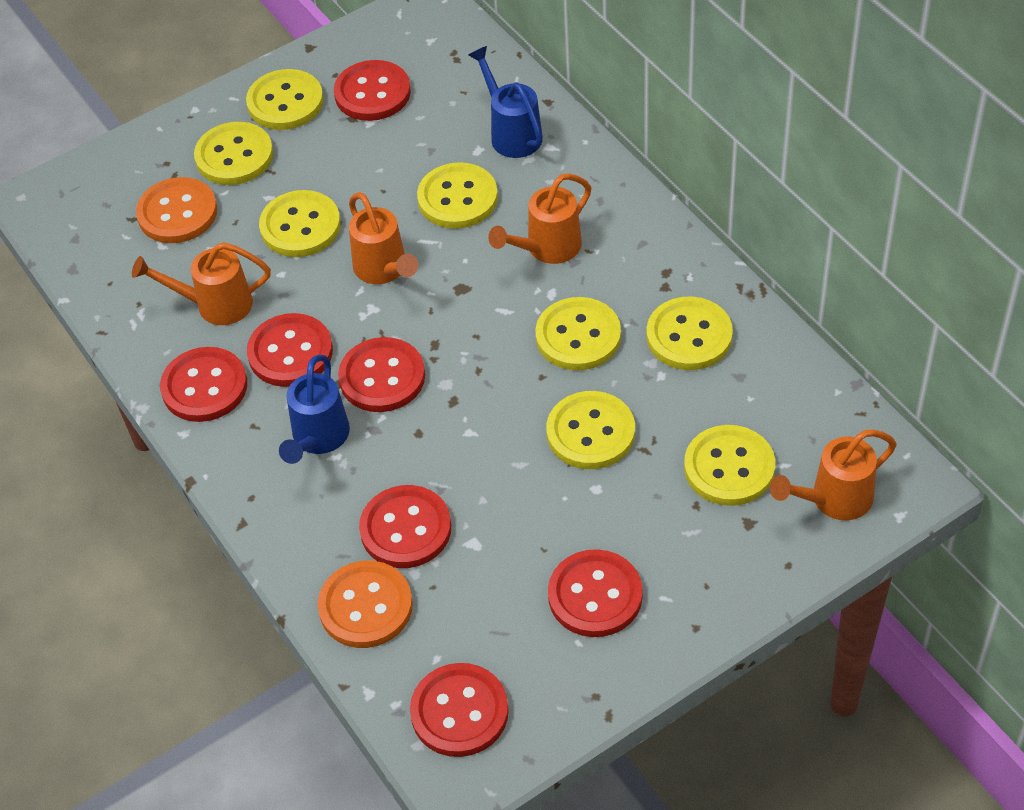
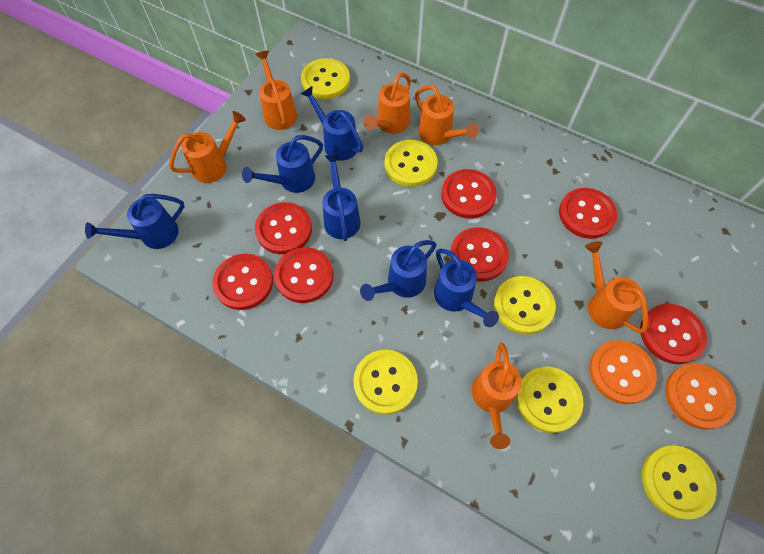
blue watering can: [279,354,350,464] [468,46,543,158] = 2 -> [85,194,185,249] [242,135,323,193] [301,86,363,161] [323,154,360,241] [360,240,436,301] [434,249,499,327] = 6
orange watering can: [132,242,271,325] [349,192,418,284] [488,173,591,264] [770,429,896,520] = 4 -> [169,111,246,183] [255,51,297,130] [364,72,411,134] [415,85,479,145] [472,343,522,449] [585,241,648,333] = 6
yellow button: [194,122,273,185] [246,69,323,130] [259,190,341,257] [417,162,498,229] [535,297,621,370] [546,391,635,469] [647,296,733,370] [684,425,775,506] = 8 -> [301,58,350,99] [353,350,418,415] [385,140,438,187] [494,276,556,334] [516,366,584,433] [642,445,717,520] = 6

